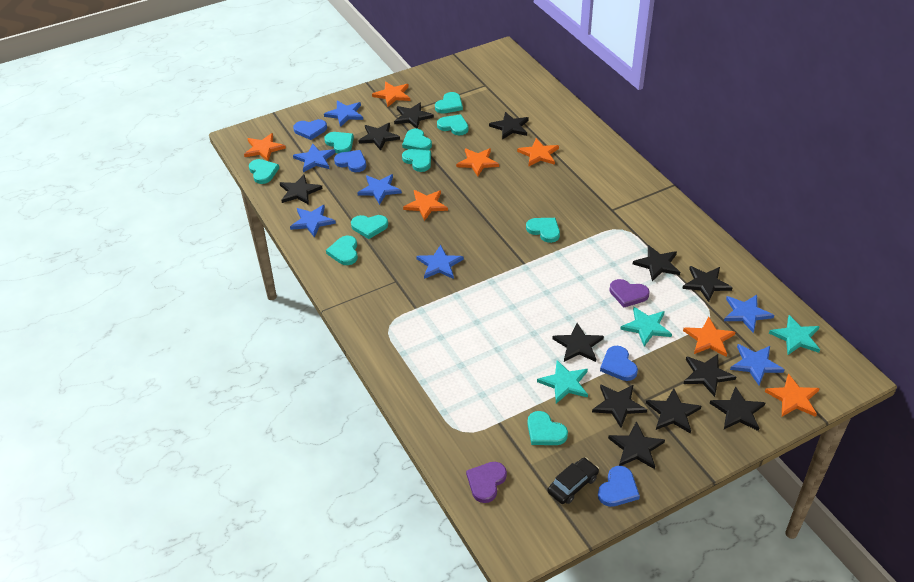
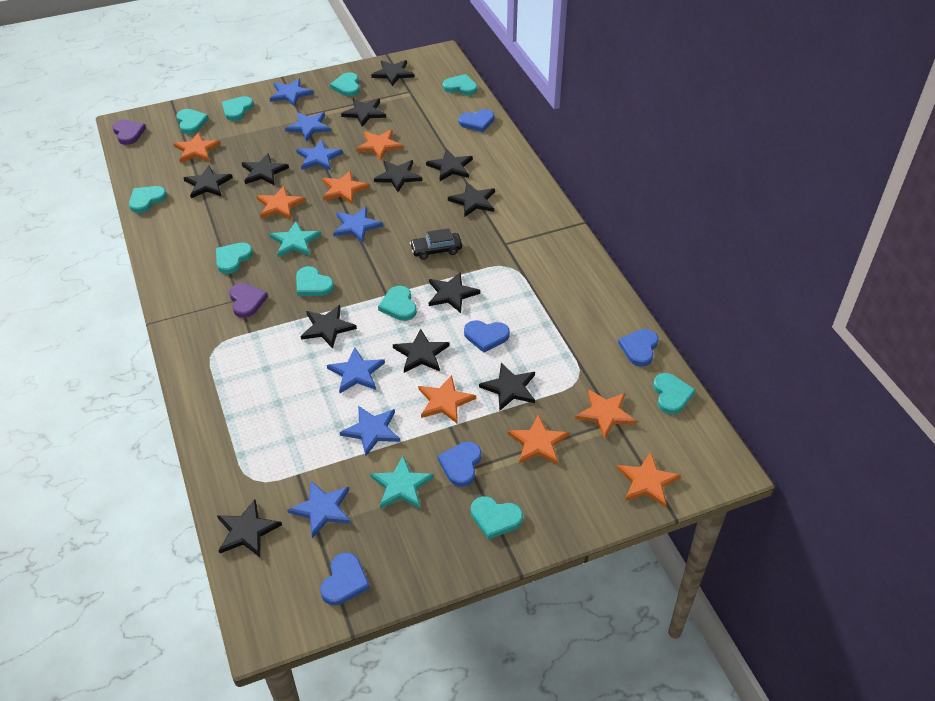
blue heart: [293,119,327,140] [334,150,366,172] [598,466,640,507] [600,346,638,381] = 4 -> [320,553,370,605] [438,442,481,487] [458,109,495,132] [464,320,510,353] [618,329,658,367] = 5
orange star: [244,133,286,161] [372,82,410,107] [403,190,448,221] [456,148,499,177] [517,138,559,166] [683,317,735,357] [765,374,820,417] = 7 -> [173,132,221,163] [256,186,306,219] [322,170,369,205] [356,130,403,160] [418,375,476,424] [508,414,569,465] [575,389,636,439] [617,452,681,507] = 8
turquoise star: [537,360,588,404] [620,307,672,346] [769,315,820,355] = 3 -> [270,221,321,257] [370,456,434,509] = 2

